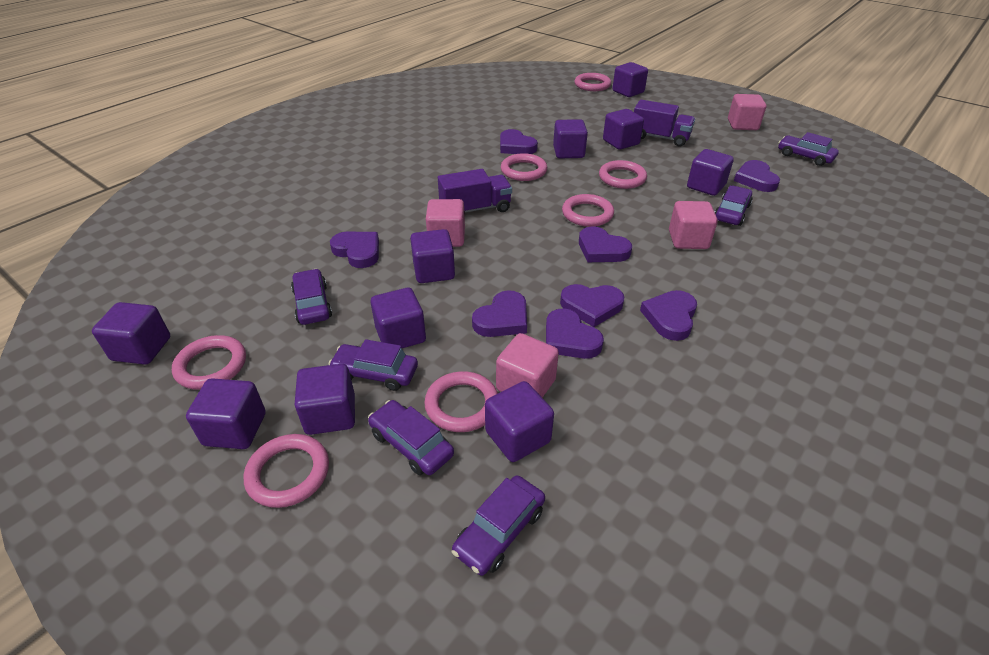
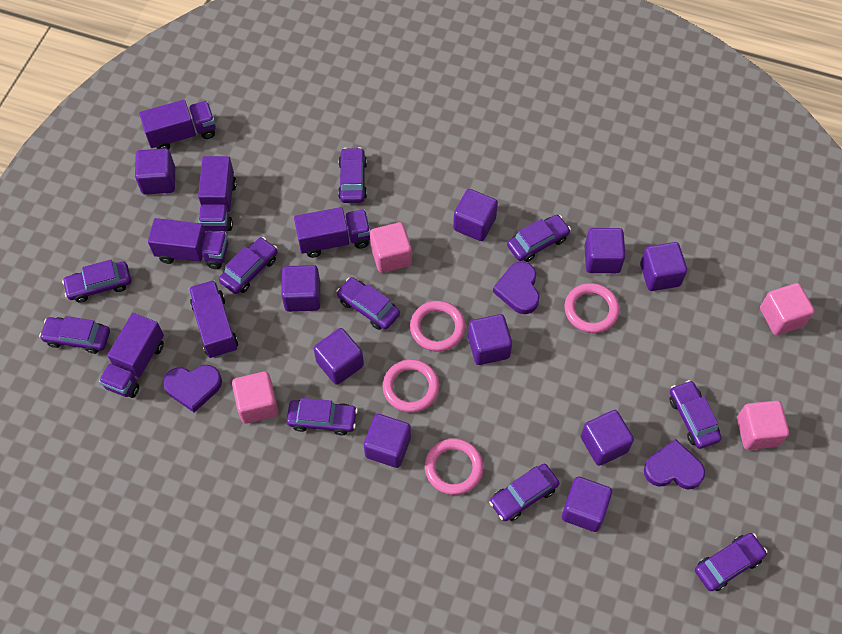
pink ring: [172,335,246,390] [244,434,329,508] [424,371,498,432] [501,153,547,181] [562,194,614,227] [574,73,611,91] [599,160,647,189] = 7 -> [383,359,440,413] [410,301,466,352] [425,438,484,495] [564,283,620,333] = 4
purple car: [291,269,332,325] [328,339,418,391] [368,400,454,475] [452,475,545,576] [715,186,752,226] [778,132,839,166] = 6 -> [39,316,110,354] [62,260,131,303] [219,237,278,294] [287,398,358,435] [336,277,400,330] [338,147,367,203] [489,464,559,521] [507,215,571,262] [669,380,722,449] [695,533,767,591] = 10
purple heart: [330,232,379,268] [472,290,527,337] [500,129,538,154] [546,308,604,359] [560,284,625,327] [579,226,632,262] [640,290,697,341] [734,160,780,192] = 8 -> [163,365,222,413] [493,262,540,314] [644,439,705,489] = 3
purple truck: [438,169,512,215] [634,100,695,147] = 2 -> [99,313,164,398] [139,100,216,149] [148,218,228,269] [189,280,238,358] [198,156,237,231] [294,207,370,258] = 6

